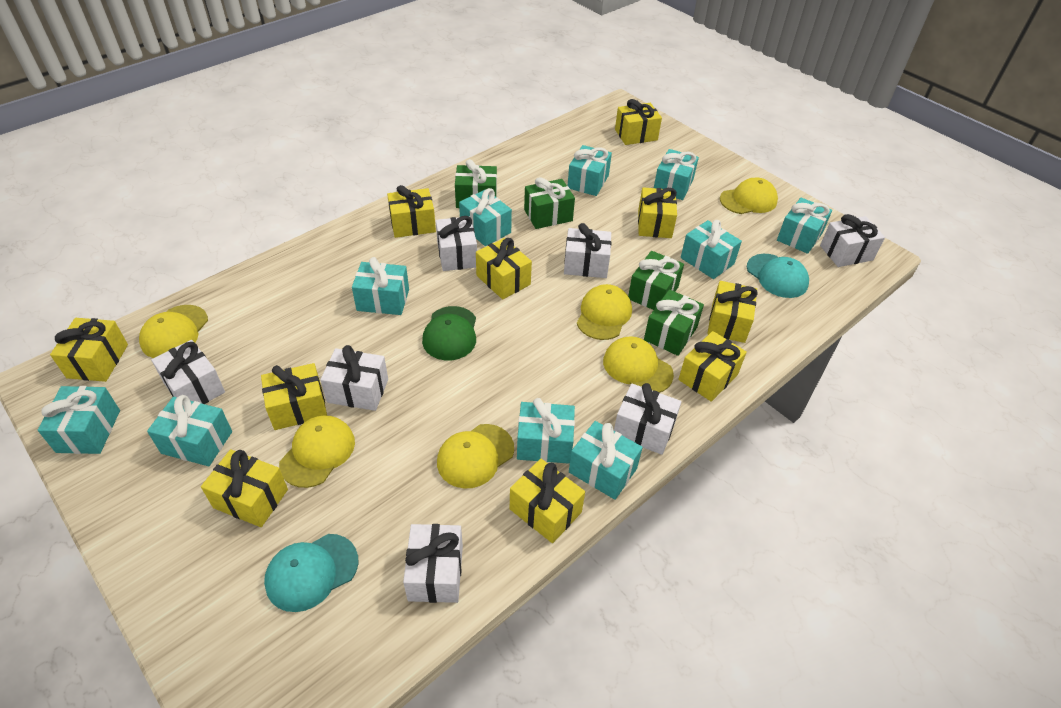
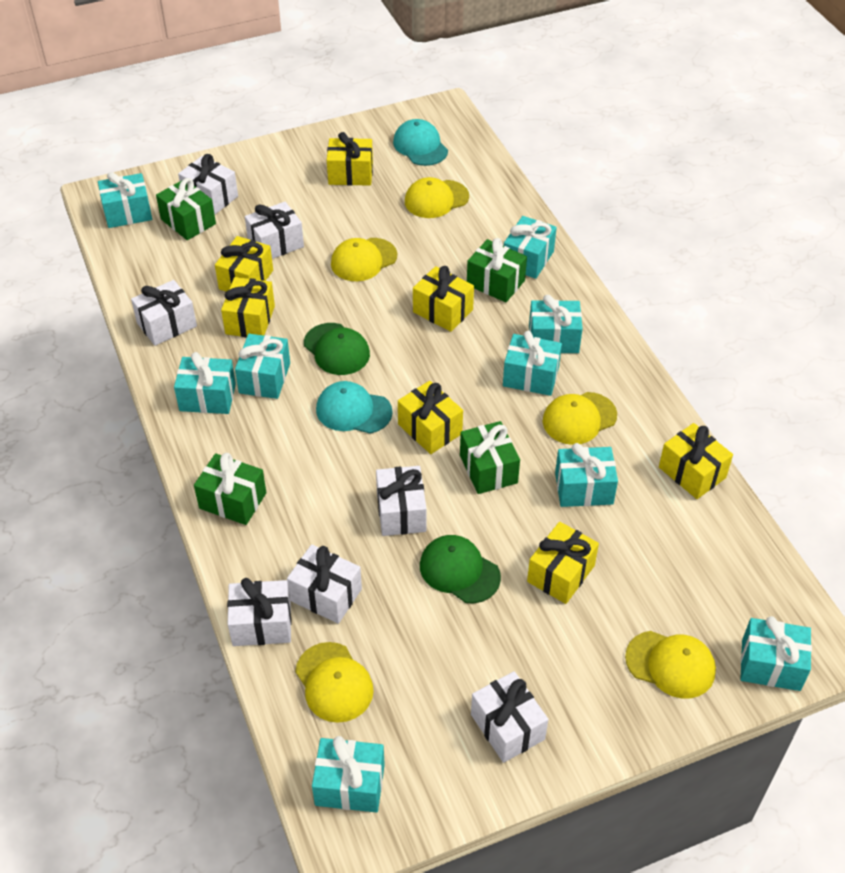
green cap: [422,306,476,360] = 1 -> [304,323,370,375] [420,535,501,603] = 2
turquoise gift: [38,386,120,454] [147,395,232,466] [352,257,409,315] [459,188,512,246] [517,398,575,464] [568,145,612,196] [569,421,643,500] [654,149,699,200] [681,220,742,279] [777,197,832,254] = 10 -> [98,172,152,228] [174,352,236,414] [235,334,290,399] [312,736,385,813] [503,331,562,396] [504,216,557,279] [529,295,583,353] [555,443,618,507] [740,616,812,691] = 9
yellow cap: [139,305,208,358] [279,415,355,488] [437,424,514,489] [577,284,632,340] [603,336,674,393] [720,178,778,214] = 6 -> [295,642,374,723] [331,238,397,281] [405,177,469,218] [543,392,617,445] [625,631,716,698] = 5
yellow gift: [50,318,128,382] [201,449,288,527] [261,363,327,430] [387,185,436,238] [476,238,532,299] [510,459,585,543] [615,99,662,145] [638,187,677,238] [678,331,747,402] [707,281,758,343] = 10 -> [215,236,273,291] [221,277,275,337] [327,132,373,186] [398,381,463,454] [413,266,474,332] [527,522,599,604] [659,423,733,499] = 7

